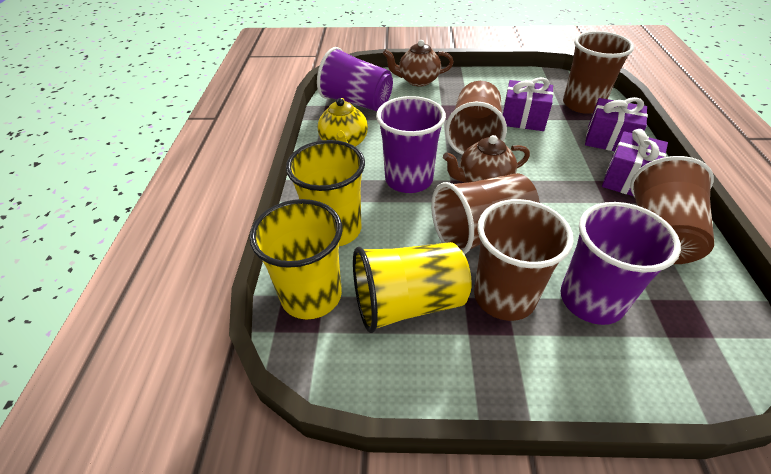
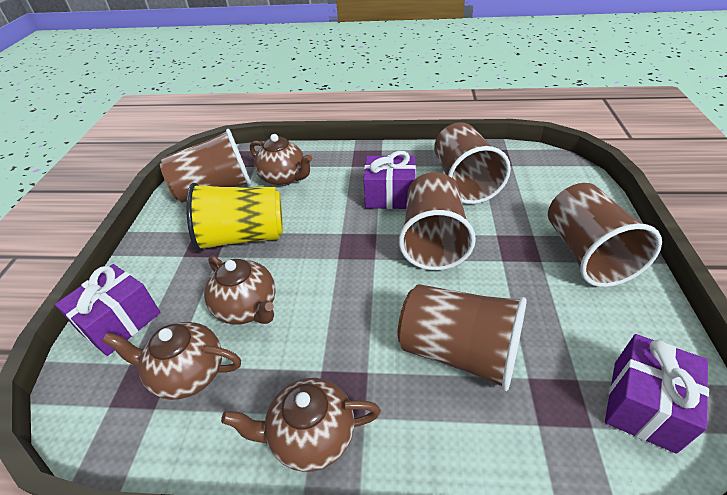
brown teapot: [383,40,454,87] [443,135,530,183] = 2 -> [102,322,241,400] [204,255,276,325] [221,378,381,472] [250,134,312,186] = 4
purple cup: [317,47,393,111] [376,96,446,193] [561,202,681,325] = 3 -> none = 0
yellow cup: [249,199,342,319] [286,140,365,246] [353,242,472,333] = 3 -> [186,183,283,252] = 1
yellow teapot: [317,98,368,147] = 1 -> none = 0

